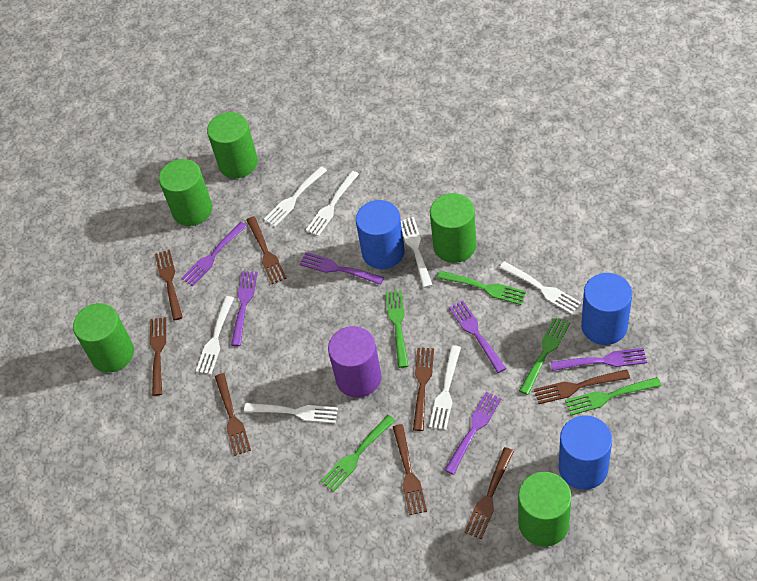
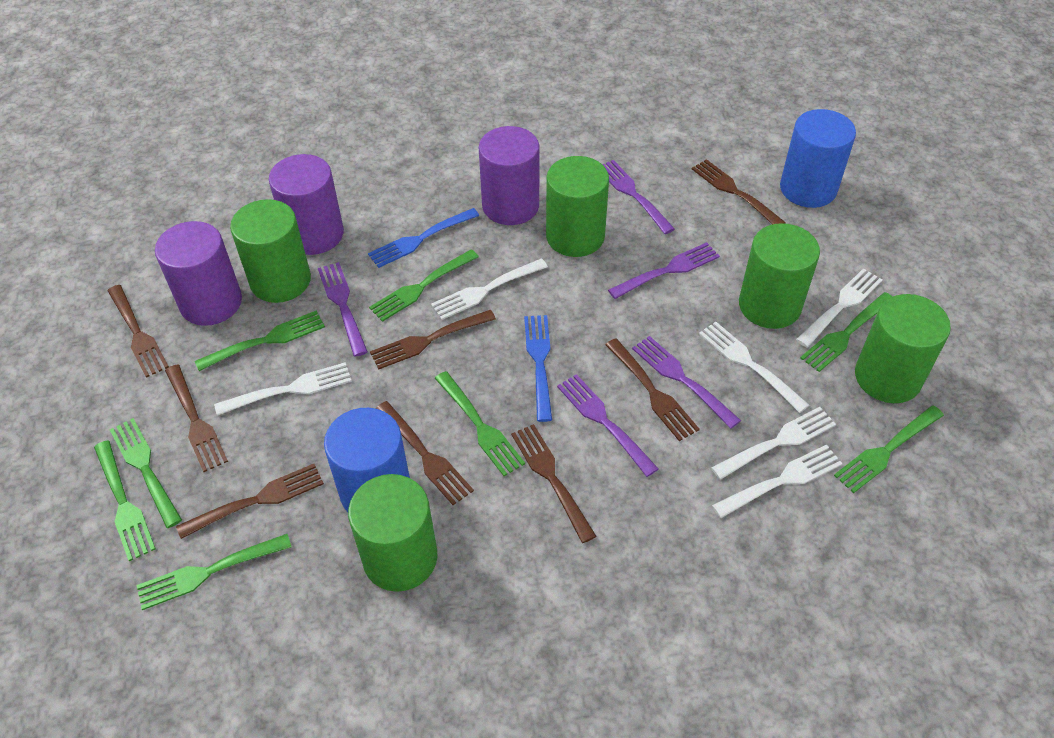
blue cylinder: [356,200,405,269] [558,415,612,490] [581,273,632,345] = 3 -> [324,408,410,512] [780,109,856,208] = 2
blue fork: none = 0 -> [368,208,479,268] [524,315,552,422] = 2
green fork: [321,415,395,492] [385,290,408,368] [437,271,526,305] [519,317,570,395] [565,377,661,415] = 5 -> [94,440,156,561] [110,418,182,528] [136,534,292,610] [195,311,325,371] [369,249,479,322] [435,371,525,476] [800,292,893,372] [834,405,944,493] = 8
purple cylinder: [328,326,381,398] = 1 -> [155,221,242,326] [269,154,344,255] [479,126,539,225] = 3
purple fork: [181,222,247,286] [231,271,258,346] [299,252,384,285] [445,392,501,475] [449,300,506,373] [551,348,647,371] = 6 -> [318,262,368,357] [557,374,659,477] [602,160,675,234] [608,242,720,299] [632,336,741,429] = 5
white fork: [196,296,234,374] [244,403,338,423] [264,166,327,227] [306,171,359,236] [401,217,432,288] [429,345,461,430] [499,261,581,314] = 7 -> [214,362,352,416] [431,258,548,320] [699,322,809,413] [711,407,836,480] [712,445,843,518] [796,268,882,347] = 6

